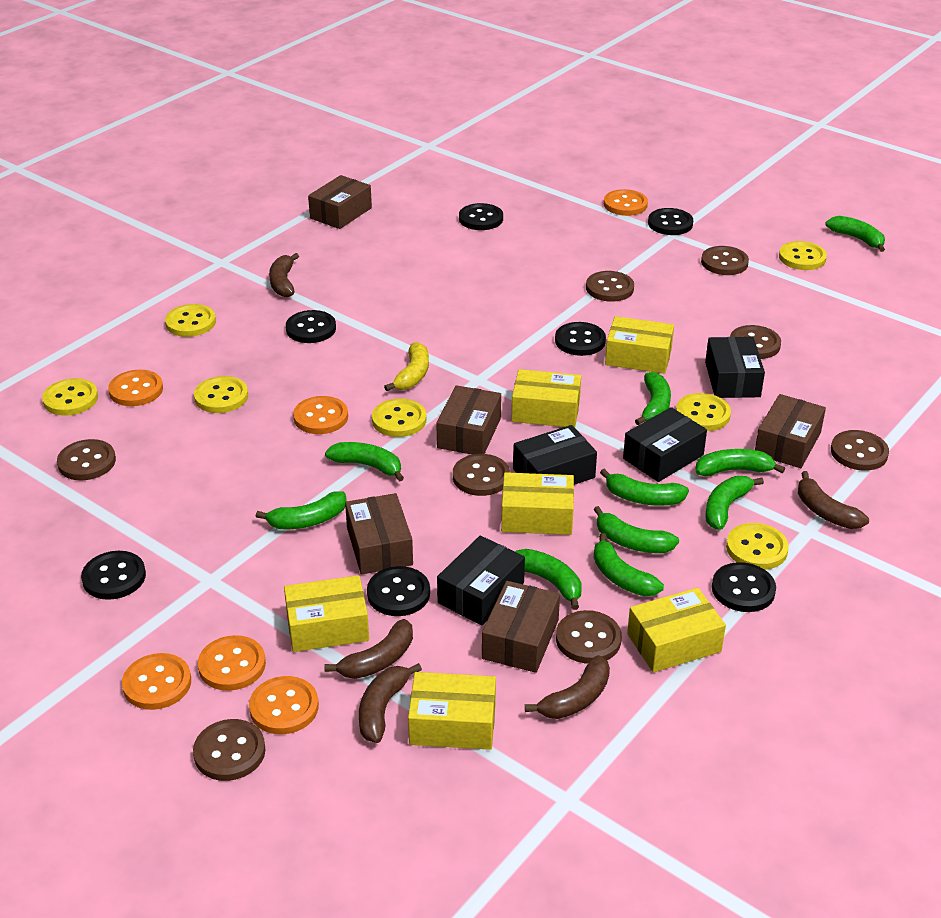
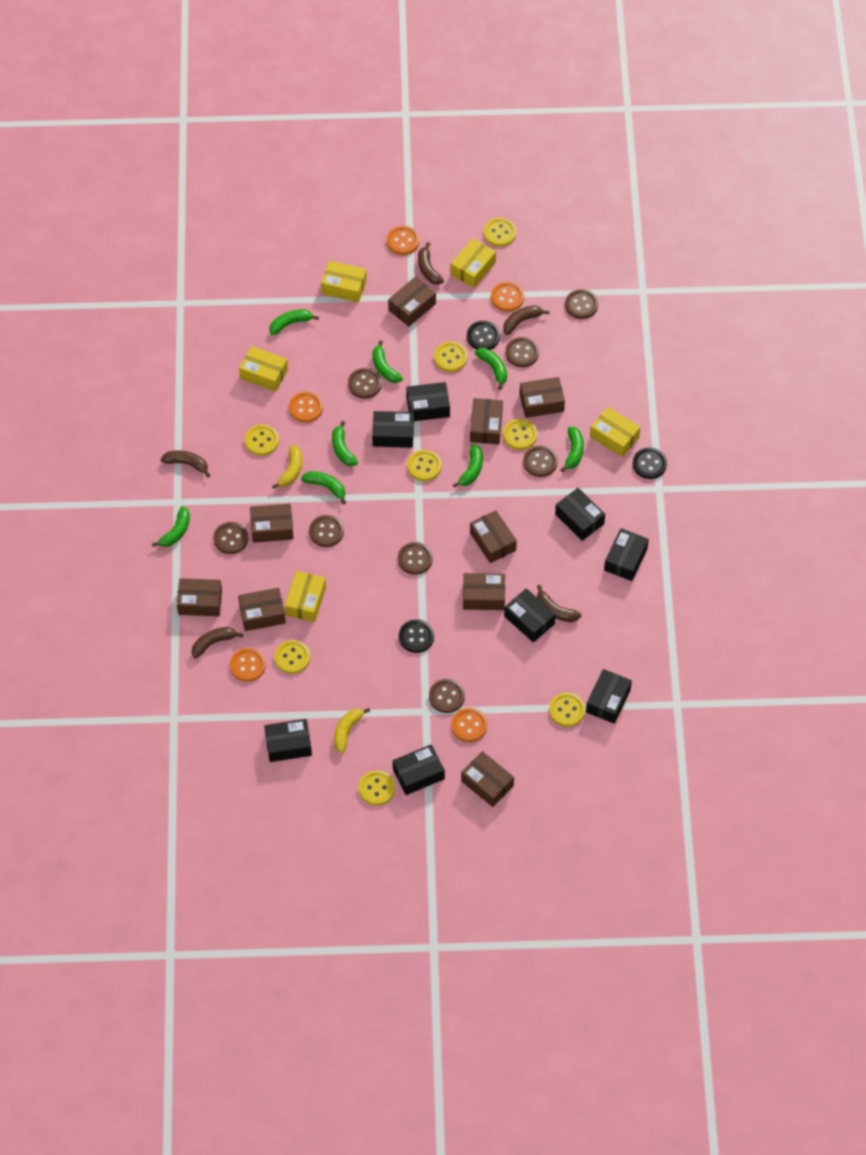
black box: [437,536,525,626] [513,425,597,485] [623,407,707,482] [705,337,765,398] = 4 -> [264,719,312,762] [372,411,414,448] [393,744,445,795] [406,382,450,421] [504,588,556,643] [555,488,605,541] [586,669,632,724] [604,528,649,581] = 8
black button: [81,551,146,600] [286,310,336,343] [367,566,430,616] [459,203,503,230] [555,322,606,356] [648,208,693,235] [712,562,776,612] = 7 -> [399,619,434,653] [467,321,500,350] [633,447,667,479] = 3
brown box: [308,175,372,229] [345,493,413,574] [436,385,501,455] [482,581,560,673] [755,394,826,468] = 5 -> [177,578,222,616] [238,588,286,631] [250,504,294,543] [388,277,436,326] [461,751,514,807] [463,573,505,610] [470,398,503,444] [470,510,517,563] [520,377,565,418] = 9
green banana: [256,491,347,529] [325,442,404,482] [515,549,581,610] [594,506,679,553] [594,533,664,596] [600,469,689,506] [635,372,671,425] [696,449,785,476] [705,476,764,530] [825,216,885,252] = 10 -> [152,506,190,547] [269,309,319,336] [301,471,346,504] [332,421,358,467] [372,340,403,383] [453,444,483,488] [475,348,507,390] [560,427,584,472] = 8
orange button: [108,370,163,406] [122,653,191,710] [198,635,266,691] [249,676,319,734] [293,396,348,434] [604,189,648,216] = 6 -> [230,648,266,682] [289,392,323,423] [387,226,419,255] [451,708,487,742] [491,282,524,312] = 5
yellow banana: [384,342,429,391] = 1 -> [272,445,302,489] [334,708,370,753] = 2
yellow box: [284,575,369,652] [408,672,496,750] [501,472,574,535] [511,369,581,427] [605,316,674,374] [627,588,726,672] = 6 -> [239,346,288,392] [285,571,326,622] [321,261,367,303] [451,238,496,288] [590,407,641,457] = 5
yellow button: [42,378,98,416] [165,304,216,337] [194,376,248,413] [372,399,426,437] [676,393,731,431] [726,523,789,570] [779,241,827,270] = 7 -> [245,425,279,456] [274,640,310,674] [359,770,395,806] [407,450,442,481] [434,342,468,372] [484,218,516,247] [503,419,537,450] [549,693,585,727] = 8

